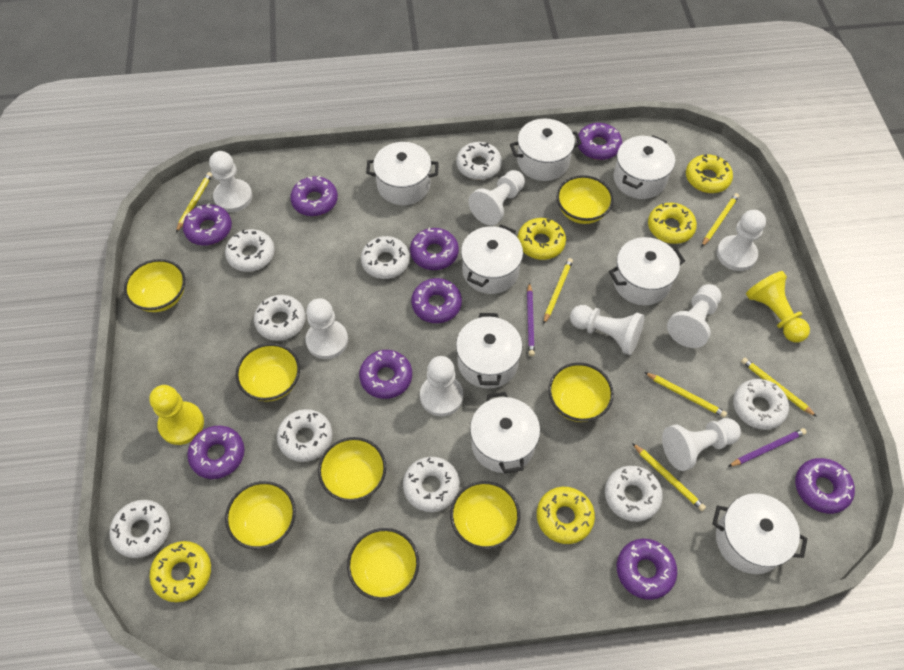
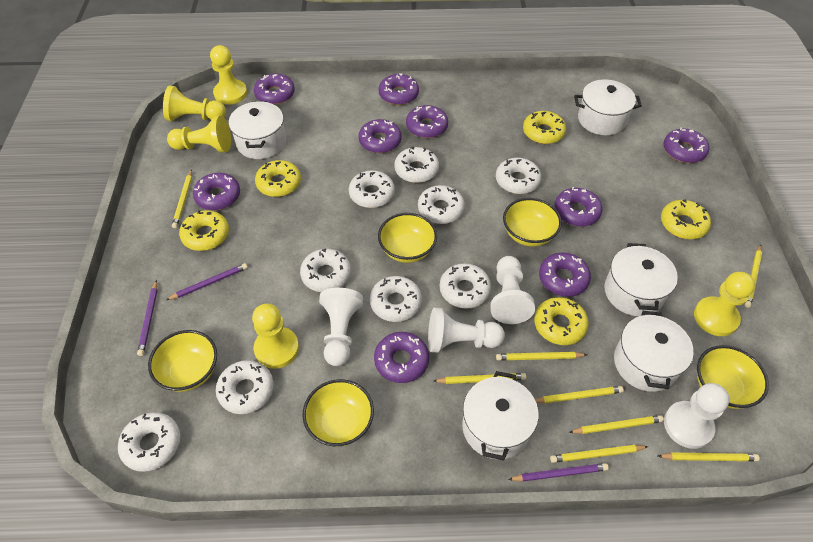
purple pencil: [527,282,535,356] [728,428,807,467] = 2 -> [137,280,158,356] [166,263,248,300] [508,463,609,482] = 3
white pawn: [209,151,252,212] [306,298,348,359] [420,356,463,416] [468,170,525,225] [570,305,644,355] [662,418,741,471] [667,284,722,348] [717,210,766,271] = 8 -> [319,288,363,366] [428,307,505,353] [490,256,535,324] [664,383,730,449] = 4
white pot: [366,142,439,205] [456,313,522,389] [461,224,523,294] [470,392,540,474] [510,119,582,181] [609,237,685,305] [614,135,675,199] [712,493,808,574] = 8 -> [229,101,286,159] [462,371,539,461] [574,79,642,135] [605,243,678,316] [614,311,694,392] = 5
yellow bowl: [124,259,185,312] [225,481,296,550] [236,343,300,402] [318,437,386,502] [347,528,419,601] [450,481,520,550] [548,363,614,422] [556,175,613,224] = 8 -> [148,330,217,392] [302,379,374,446] [378,213,437,263] [503,198,562,247] [697,345,769,409] = 5
yellow pawn: [149,385,204,445] [746,271,810,342] = 2 -> [163,86,226,121] [167,116,231,153] [210,45,247,105] [252,303,299,369] [694,272,755,336] = 5
yellow pencil: [176,172,212,232] [544,258,573,324] [632,443,706,511] [644,372,727,418] [702,193,739,247] [741,358,817,417] = 6 -> [172,169,192,228] [434,373,526,384] [496,352,587,360] [535,386,624,403] [550,445,648,463] [569,415,664,434] [658,452,760,461] [745,244,762,308] = 8

